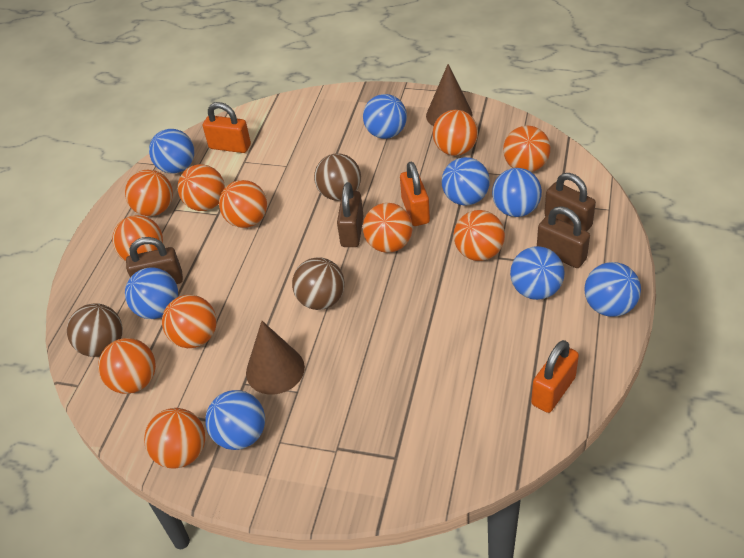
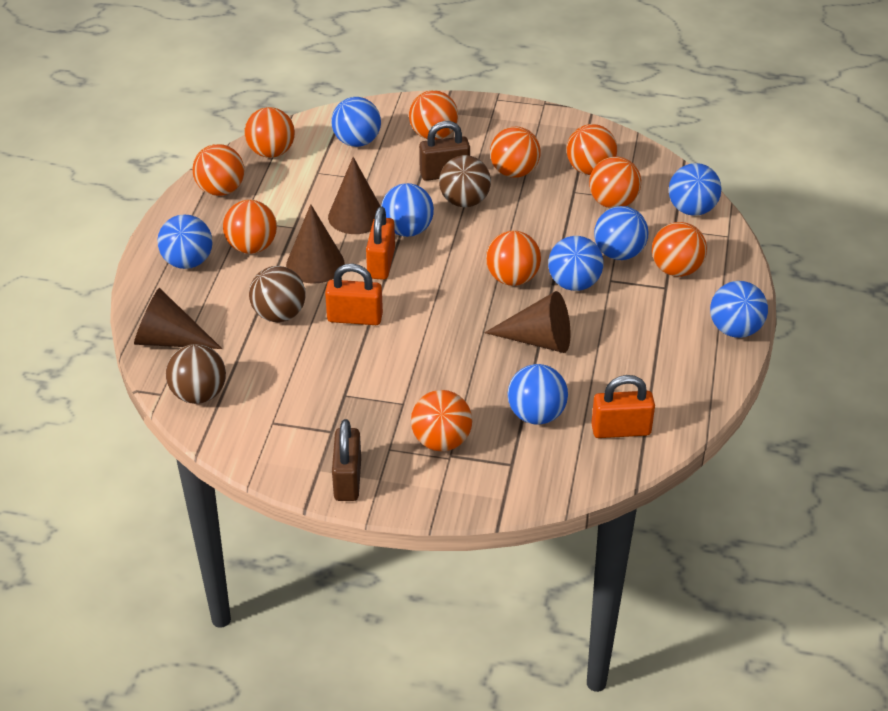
brown cone: [246,321,305,394] [426,64,472,126] = 2 -> [134,288,222,349] [286,204,345,284] [328,157,380,234] [484,291,570,353] = 4
brown padlock: [126,237,183,284] [337,182,363,247] [537,206,590,268] [544,173,596,231] = 4 -> [332,419,361,501] [419,121,470,181] = 2
orange ball: [98,338,156,394] [112,215,163,261] [125,170,173,216] [144,408,205,468] [162,295,217,348] [177,164,225,211] [219,180,267,228] [363,203,413,253] [433,110,478,156] [454,210,505,261] [503,126,550,172] = 11 -> [192,144,244,196] [223,200,277,254] [245,107,295,158] [409,90,458,140] [411,390,472,452] [486,231,541,286] [490,127,541,178] [566,124,617,175] [589,157,641,208] [652,222,707,277] = 10

